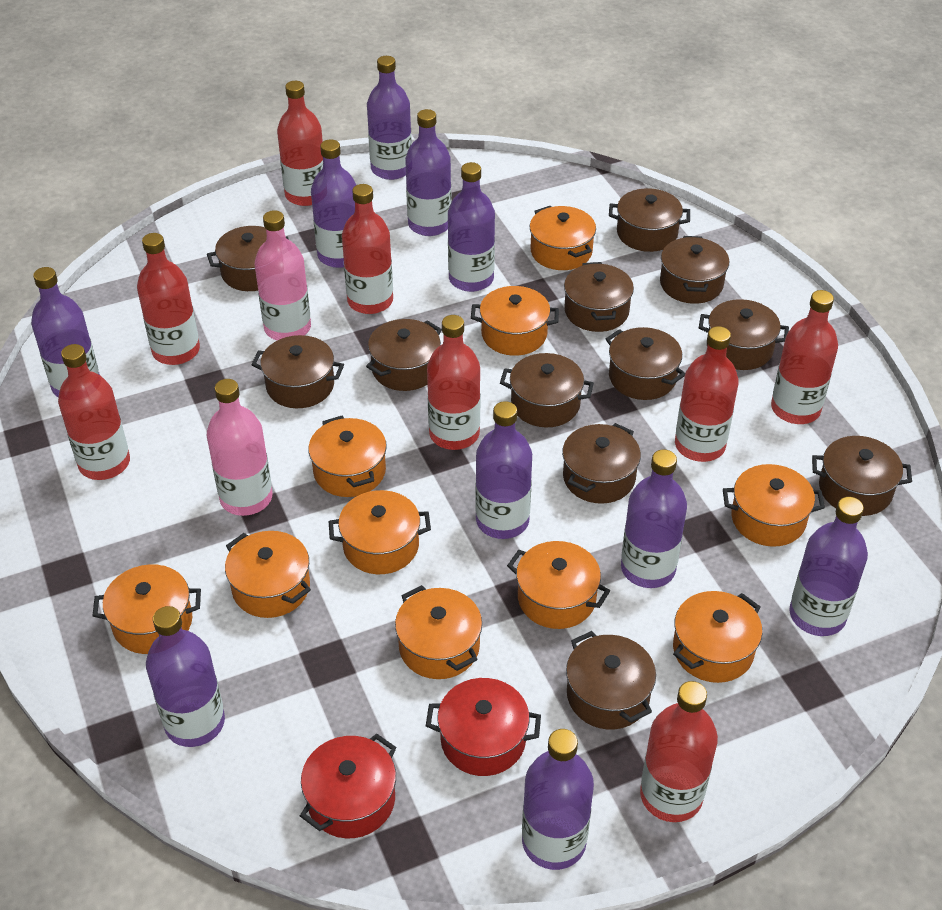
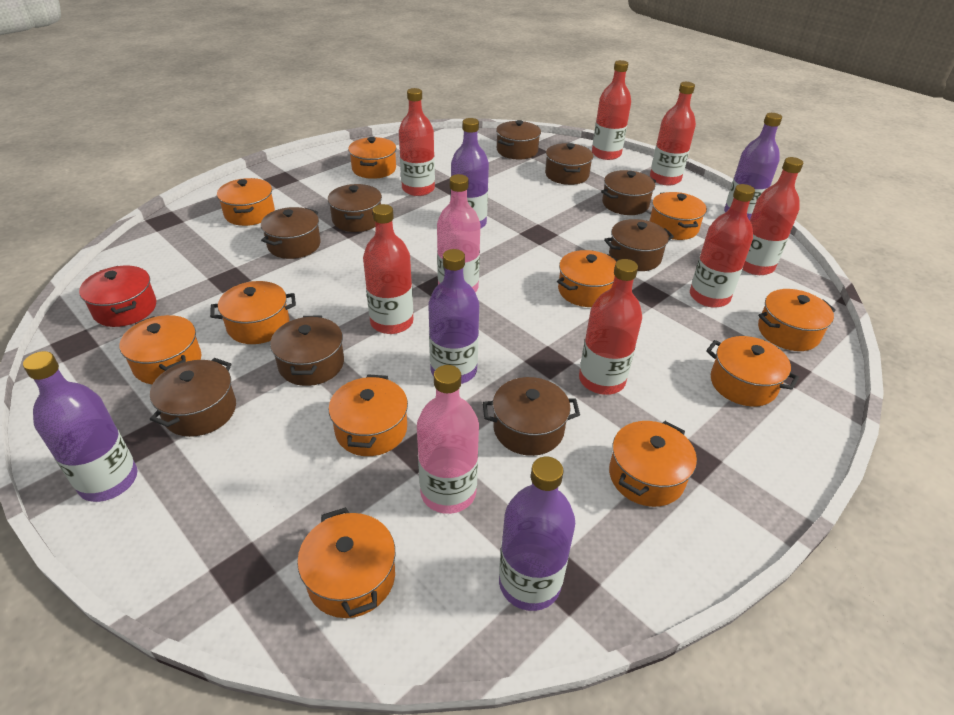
brown pot: [207,226,289,291] [251,335,344,408] [366,319,442,391] [500,353,594,427] [562,423,641,504] [564,262,634,332] [566,631,656,730] [606,327,685,400] [609,188,690,252] [660,236,729,304] [699,299,789,370] [812,436,912,516] = 12 -> [150,358,236,437] [261,207,321,259] [270,315,344,386] [328,184,382,232] [483,377,580,456] [496,120,541,159] [545,143,593,185] [601,170,656,215] [604,219,674,271] = 9
orange pot: [92,564,201,654] [225,531,311,618] [308,416,387,497] [329,490,431,574] [395,585,482,679] [471,286,559,356] [507,541,610,629] [530,206,596,270] [673,591,762,683] [723,464,825,547] = 10 -> [120,315,202,384] [210,281,296,344] [217,178,275,226] [297,507,395,618] [329,374,408,456] [348,137,396,179] [557,250,618,307] [609,421,697,507] [650,192,707,240] [706,336,799,406] [758,289,836,351] = 11
purple bottle: [31,267,100,397] [146,606,225,747] [311,139,356,268] [367,56,412,180] [405,109,451,236] [448,162,495,292] [475,401,532,539] [522,729,594,870] [621,449,687,588] [789,497,868,636] = 10 -> [23,351,138,502] [428,249,479,384] [451,118,489,229] [499,457,575,611] [724,113,782,220] = 5
red bottle: [58,344,130,480] [137,233,200,365] [277,81,323,206] [342,184,393,314] [427,315,480,450] [640,681,718,822] [675,326,739,462] [771,290,838,424] = 8 -> [363,204,413,334] [399,88,435,196] [579,259,642,395] [592,60,631,160] [650,82,696,185] [690,184,755,308] [742,157,803,275] = 7
red pot: [300,734,397,838] [426,678,541,776] = 2 -> [79,265,156,327] = 1

